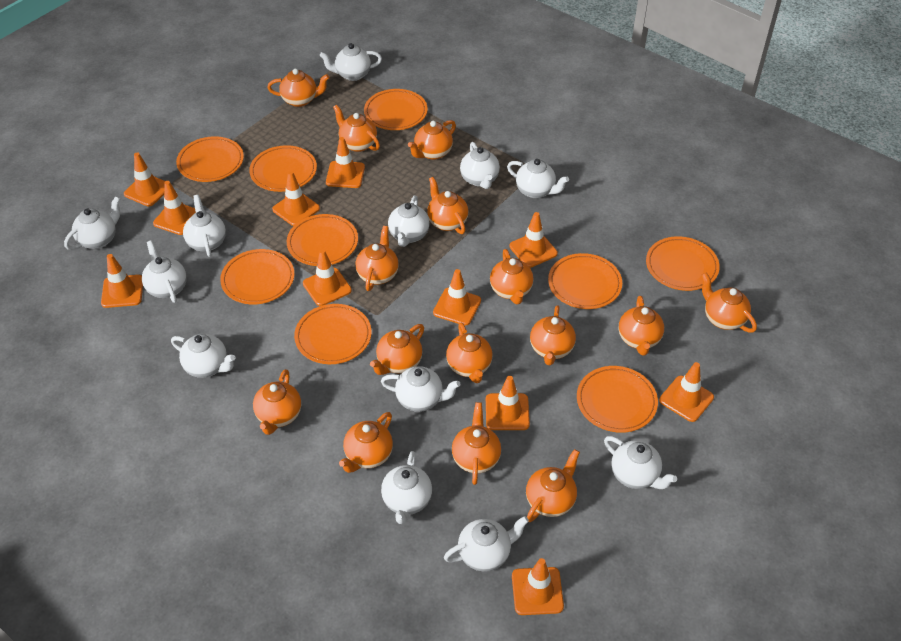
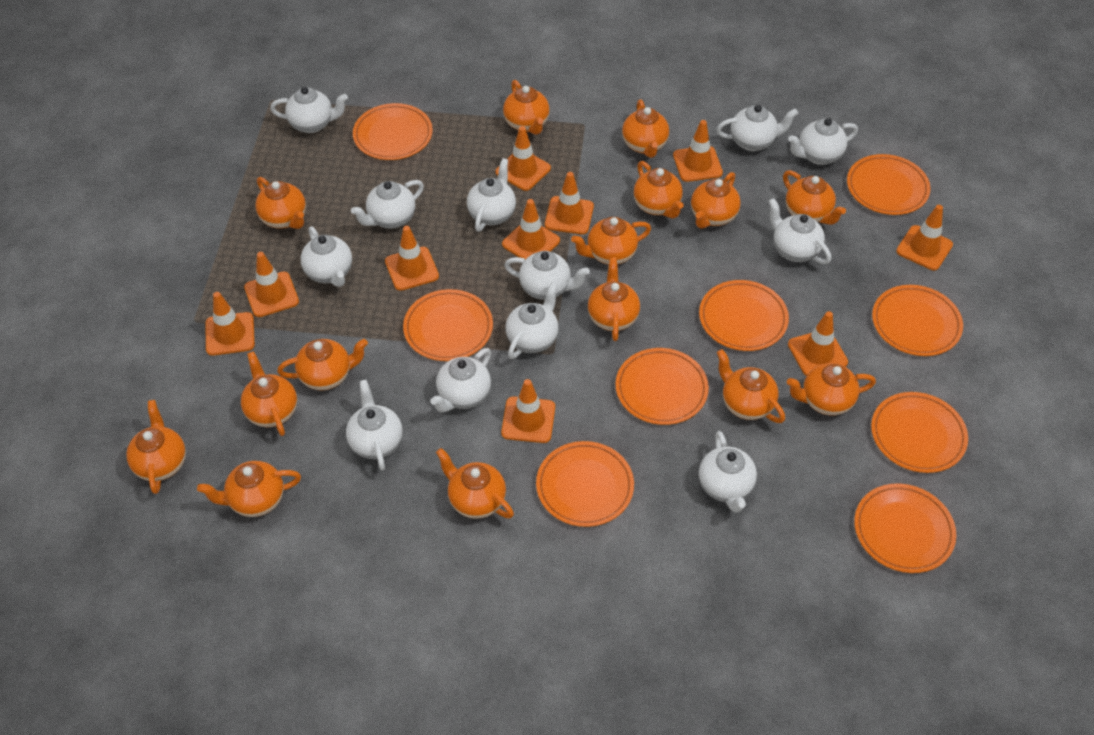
orange traffic cone: [101,254,143,308] [124,153,165,207] [153,181,196,235] [272,171,320,226] [303,249,352,306] [326,137,365,188] [433,269,481,326] [486,376,530,430] [509,212,558,268] [512,558,564,615] [659,362,714,422] = 11 -> [205,292,255,356] [244,252,299,317] [385,226,439,291] [495,126,551,191] [501,379,555,443] [502,199,560,260] [545,172,594,234] [673,120,723,182] [788,311,848,376] [896,205,953,270] = 10

